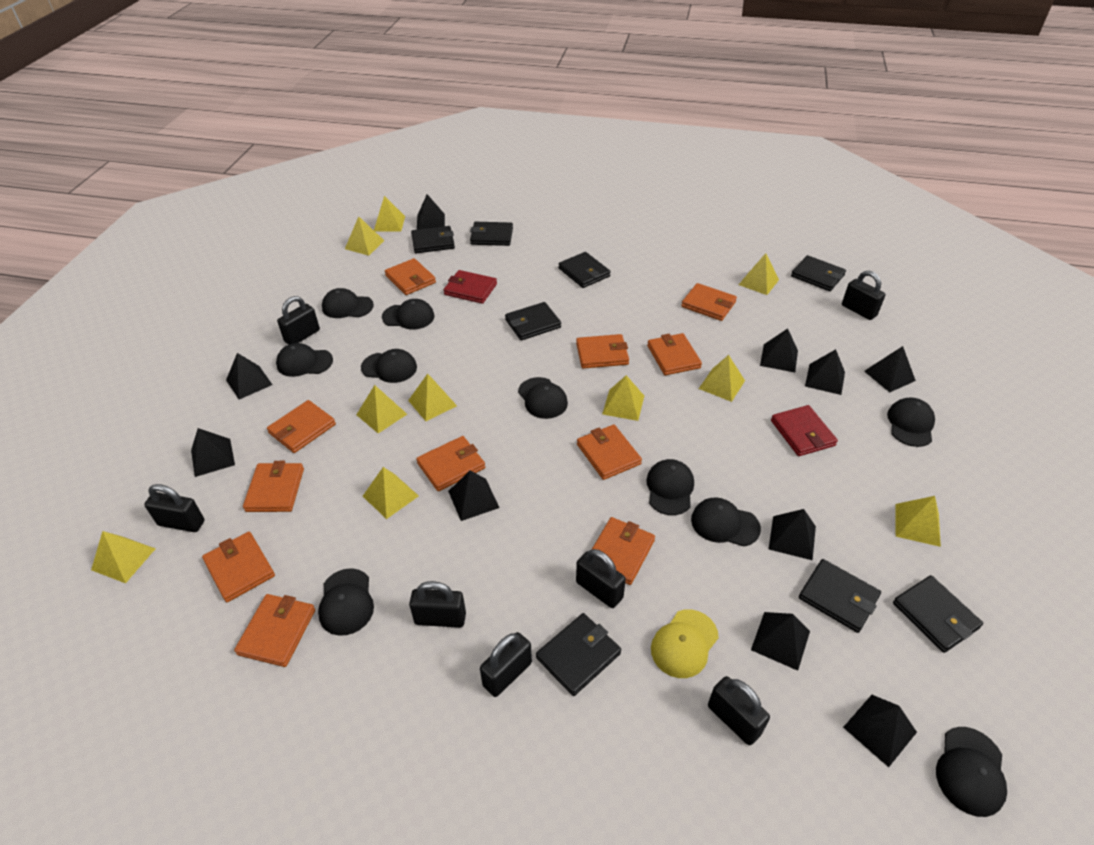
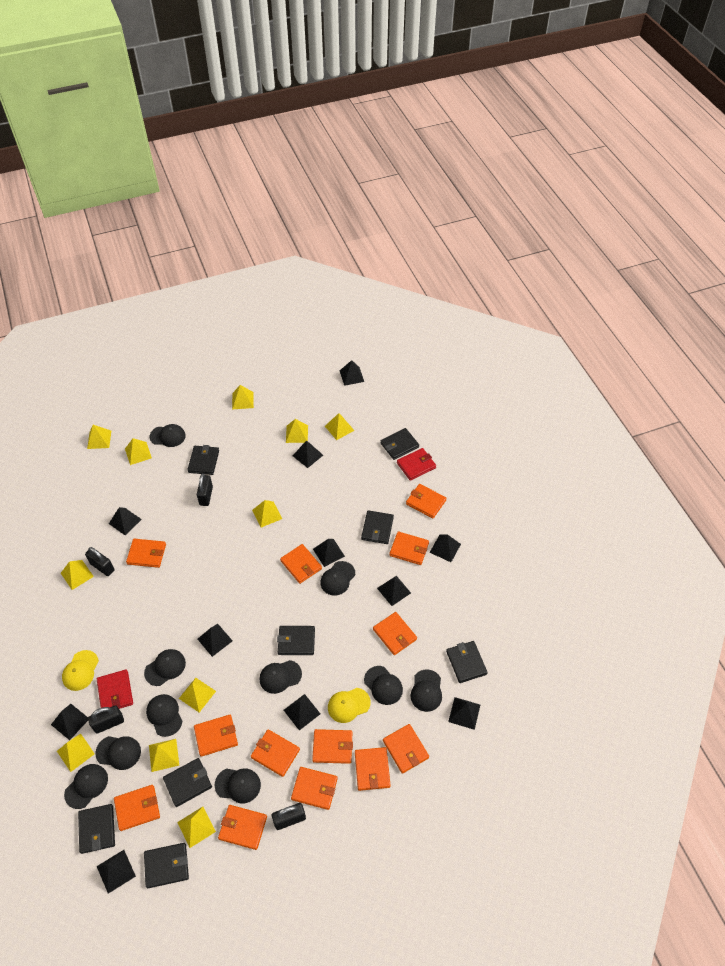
black padlock: [144,484,204,532] [277,296,320,345] [409,581,466,628] [480,632,532,697] [576,549,626,608] [708,676,770,745] [842,271,885,320] = 7 -> [85,547,114,576] [88,705,124,734] [197,474,213,506] [272,803,306,830] = 4
black pyramid: [191,428,235,477] [226,353,272,399] [417,194,445,230] [448,470,499,521] [751,612,810,671] [760,328,798,372] [769,509,816,560] [805,349,845,395] [843,695,917,767] [864,346,916,392] = 10 -> [51,704,88,740] [97,850,136,894] [109,507,142,535] [198,624,232,657] [284,694,320,730] [293,440,323,468] [313,539,345,567] [340,360,364,386] [377,576,411,606] [429,534,461,562] [448,697,480,730] = 11
orange wallet: [202,532,275,602] [234,594,315,667] [243,461,304,512] [267,400,336,453] [385,258,436,295] [416,436,485,491] [576,334,629,369] [577,424,642,480] [591,517,655,585] [647,333,702,375] [681,283,737,321] = 11 -> [114,785,160,831] [126,539,166,568] [194,715,238,757] [218,805,267,850] [251,729,300,777] [280,544,322,584] [291,767,338,810] [312,729,353,764] [355,747,391,791] [373,612,417,655] [383,724,429,774] [389,531,429,565] [406,484,447,519] = 13
yellow cap: [651,609,719,678] = 1 -> [62,650,99,691] [328,688,370,723] = 2
yellow pyramid: [91,531,156,583] [345,216,384,256] [356,385,407,433] [363,467,419,519] [374,196,405,232] [408,374,457,421] [602,375,644,421] [699,355,745,402] [739,253,779,295] [895,496,941,547] = 10 -> [57,734,95,772] [61,560,94,590] [87,425,111,449] [125,438,152,465] [149,739,179,772] [177,807,216,848] [179,678,216,713] [232,385,254,409] [252,500,282,527] [286,419,308,443] [325,413,354,440] = 11

